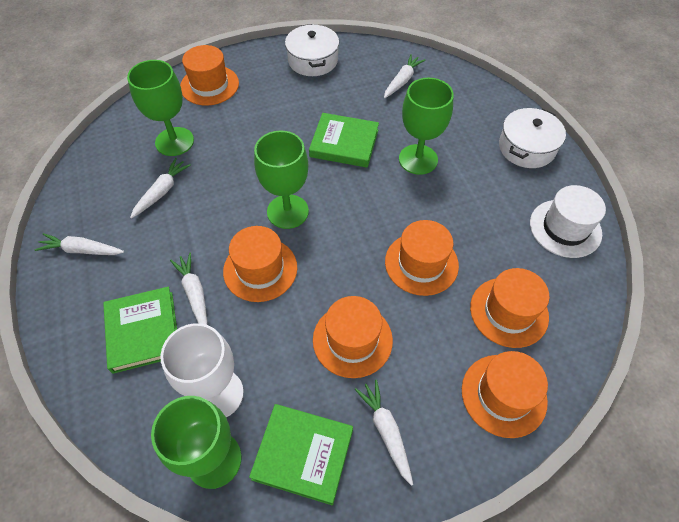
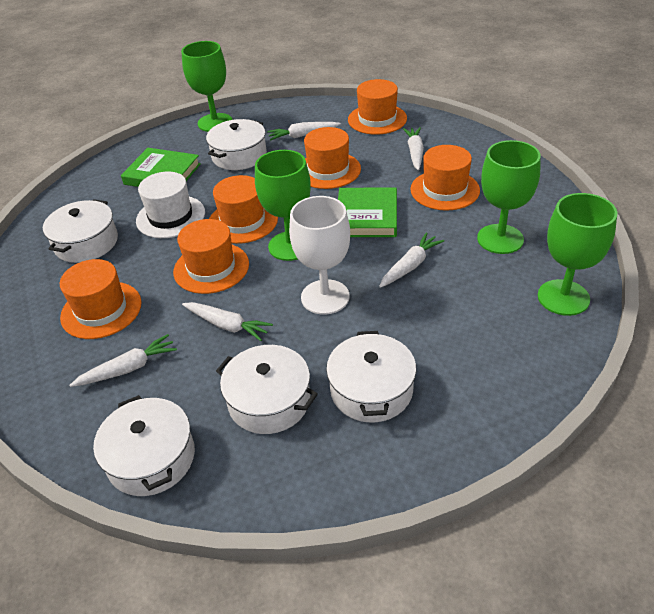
green book: [103,287,177,374] [249,404,353,505] [309,113,379,168] = 3 -> [121,148,201,187] [338,187,397,237] = 2
white pot: [285,24,339,76] [499,108,566,168] = 2 -> [43,199,118,263] [93,395,195,496] [206,119,267,170] [216,345,318,434] [326,331,416,423] = 5

